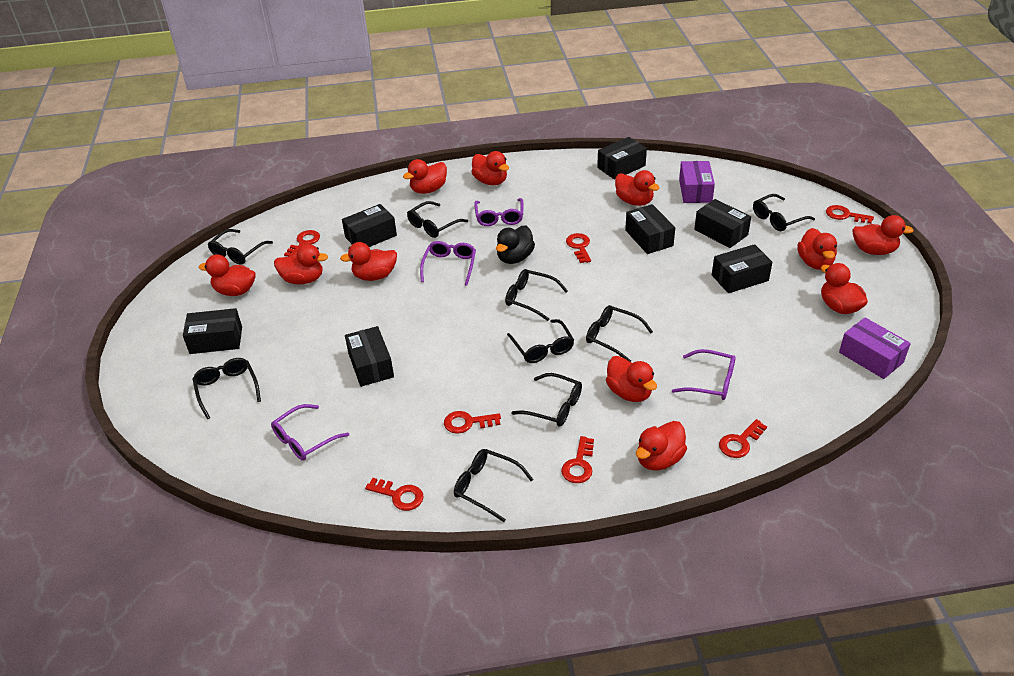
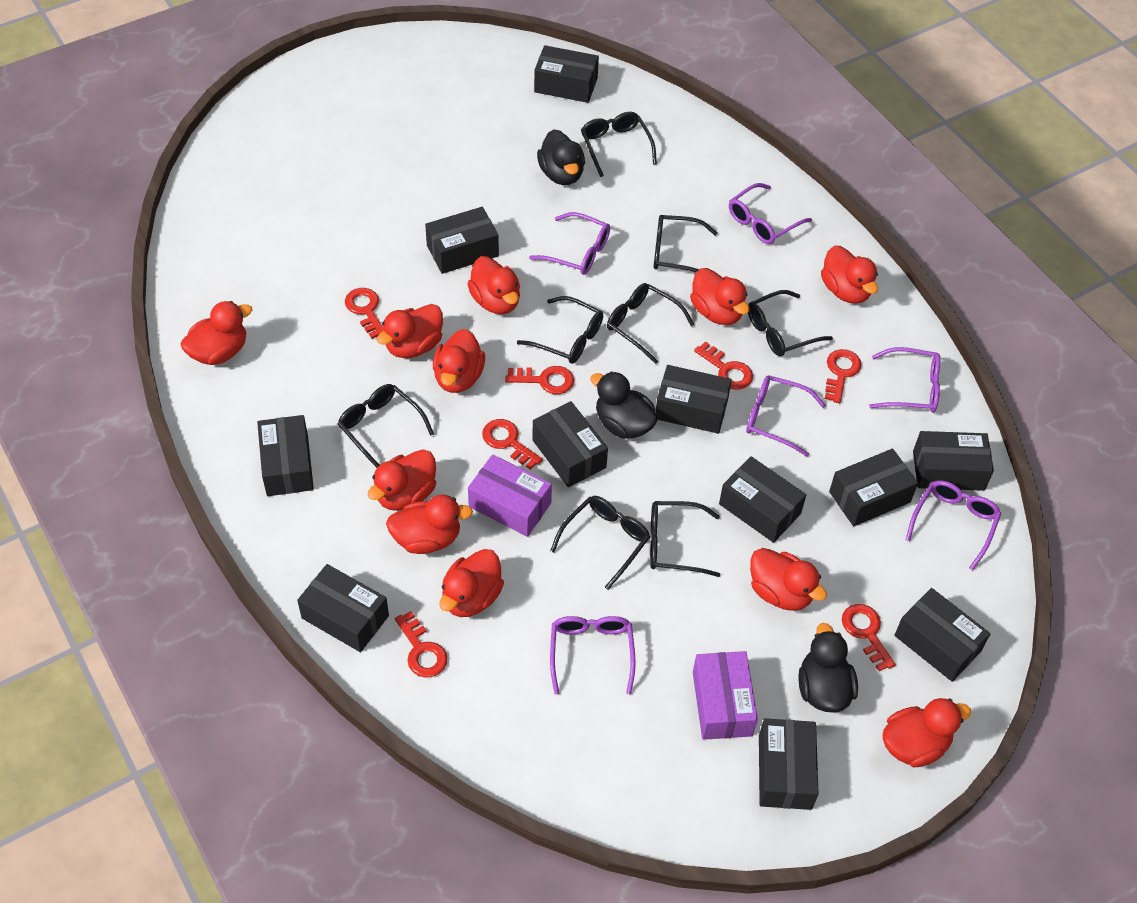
black box: [183,308,242,354] [342,204,397,247] [345,326,394,387] [597,137,647,180] [625,204,675,254] [694,199,751,248] [712,244,772,293] = 7 -> [257,415,314,496] [297,564,389,652] [425,207,499,274] [532,401,608,487] [534,45,599,103] [655,365,732,434] [719,456,806,543] [759,718,819,810] [829,448,918,527] [894,588,991,682] [913,431,994,491] = 11
black duck: [496,225,535,264] = 1 -> [537,129,585,185] [590,371,658,439] [798,623,858,713] = 3
black glasses: [192,358,261,419] [208,229,273,265] [407,201,468,238] [454,449,533,522] [505,269,568,321] [507,319,574,363] [511,373,582,427] [586,305,653,362] [753,194,815,231] = 9 -> [338,384,434,468] [517,296,603,364] [550,496,650,590] [581,112,657,177] [607,283,694,364] [650,501,720,577] [654,215,717,273] [748,290,833,356] = 8
purple glasses: [271,404,349,461] [420,241,476,286] [474,198,523,226] [672,349,736,400] = 4 -> [529,212,610,275] [550,616,636,695] [729,183,812,244] [746,375,826,456] [869,347,940,413] [906,480,1002,570] = 6

